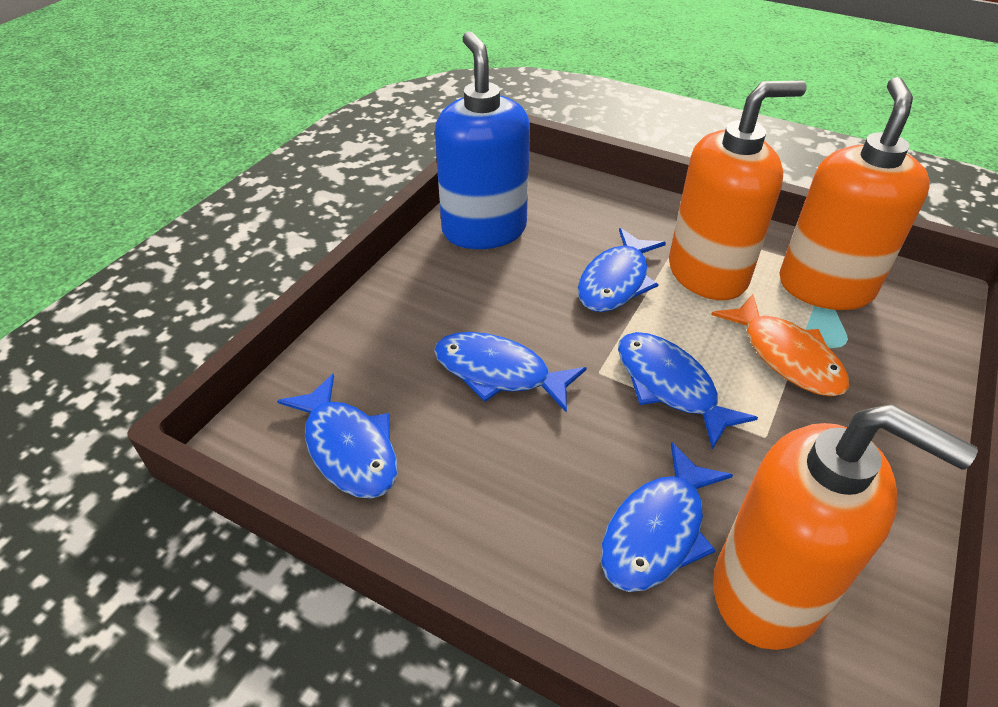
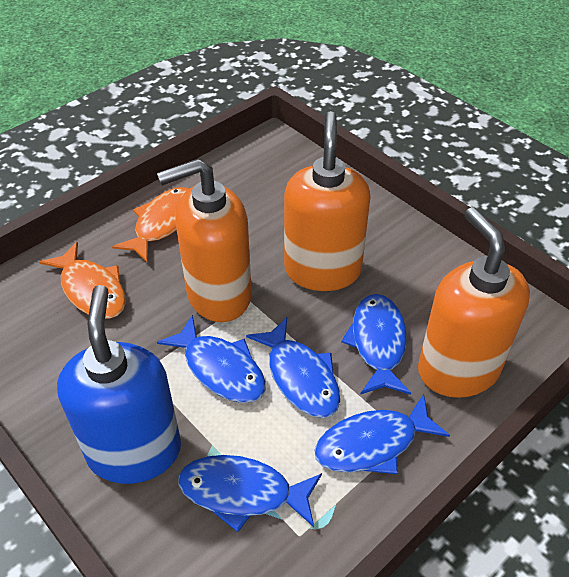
orange fish: [711,294,849,396] = 1 -> [39,242,126,319] [112,187,189,263] = 2

